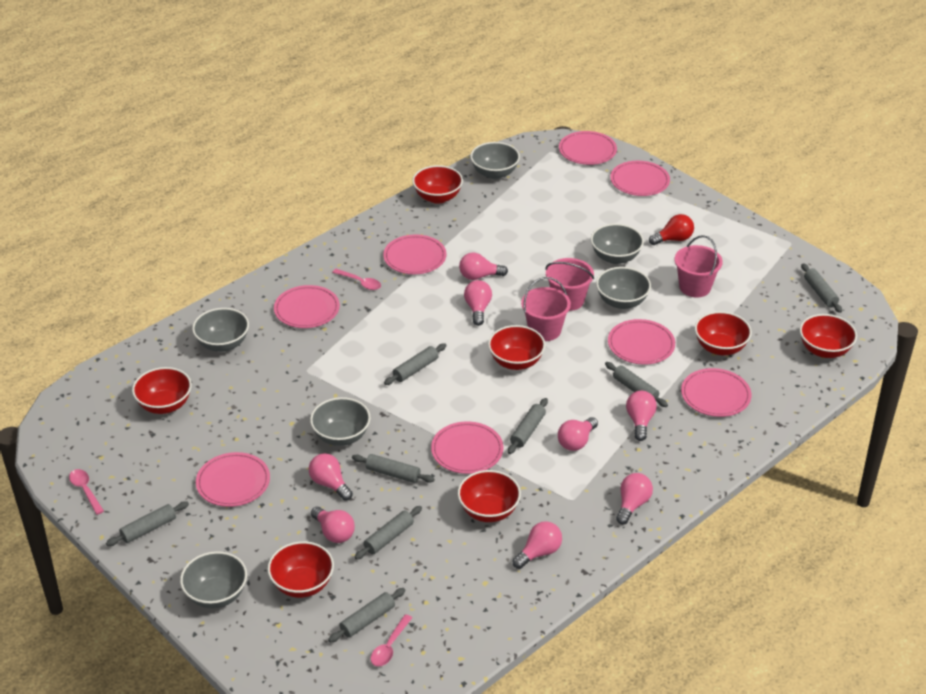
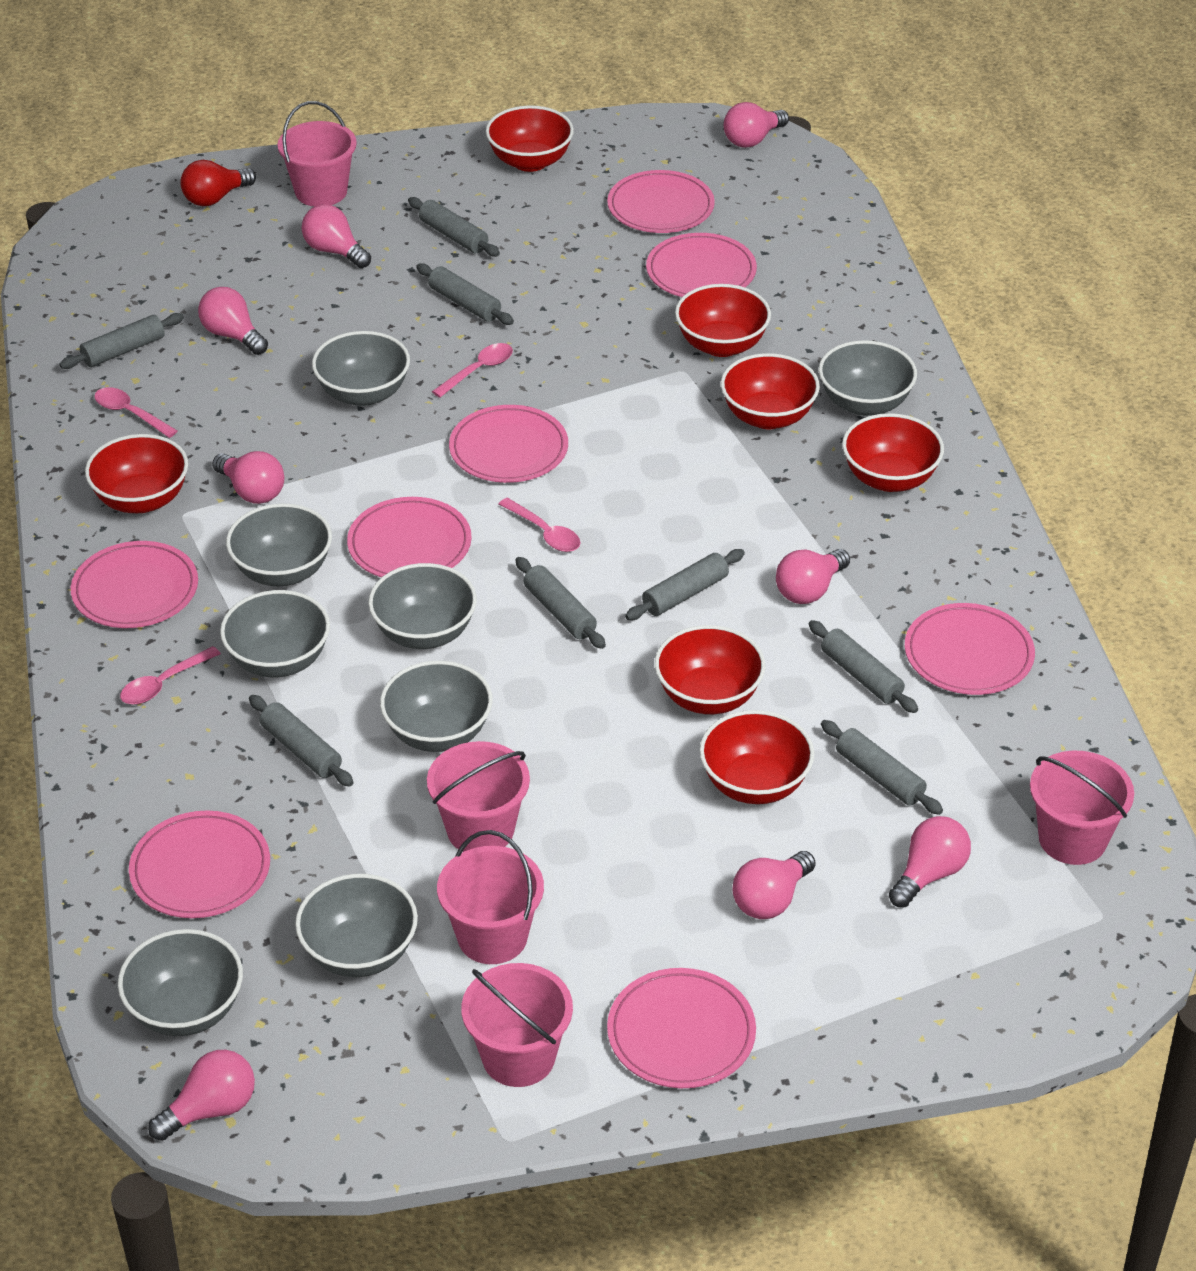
grey bowl: [180,551,247,608] [192,308,249,352] [310,397,371,446] [470,142,520,179] [591,224,644,264] [596,267,651,309] = 6 -> [118,929,243,1036] [220,590,330,677] [226,503,332,586] [295,874,418,977] [312,331,410,406] [368,563,477,649] [380,661,493,752] [819,340,917,416] = 8
pink bucket: [521,277,571,341] [545,258,594,311] [675,235,723,298] = 3 -> [277,101,357,207] [427,741,530,852] [437,830,544,964] [461,963,573,1087] [1030,751,1134,865] = 5
pink spoon: [69,469,104,515] [332,269,381,290] [370,614,412,667] = 3 -> [94,387,178,438] [120,646,221,705] [432,343,513,398] [499,498,580,552] = 4

